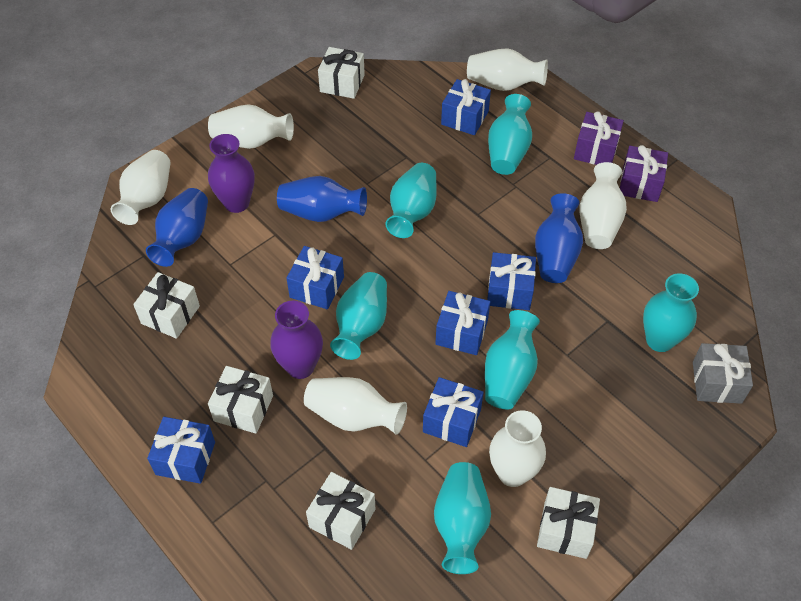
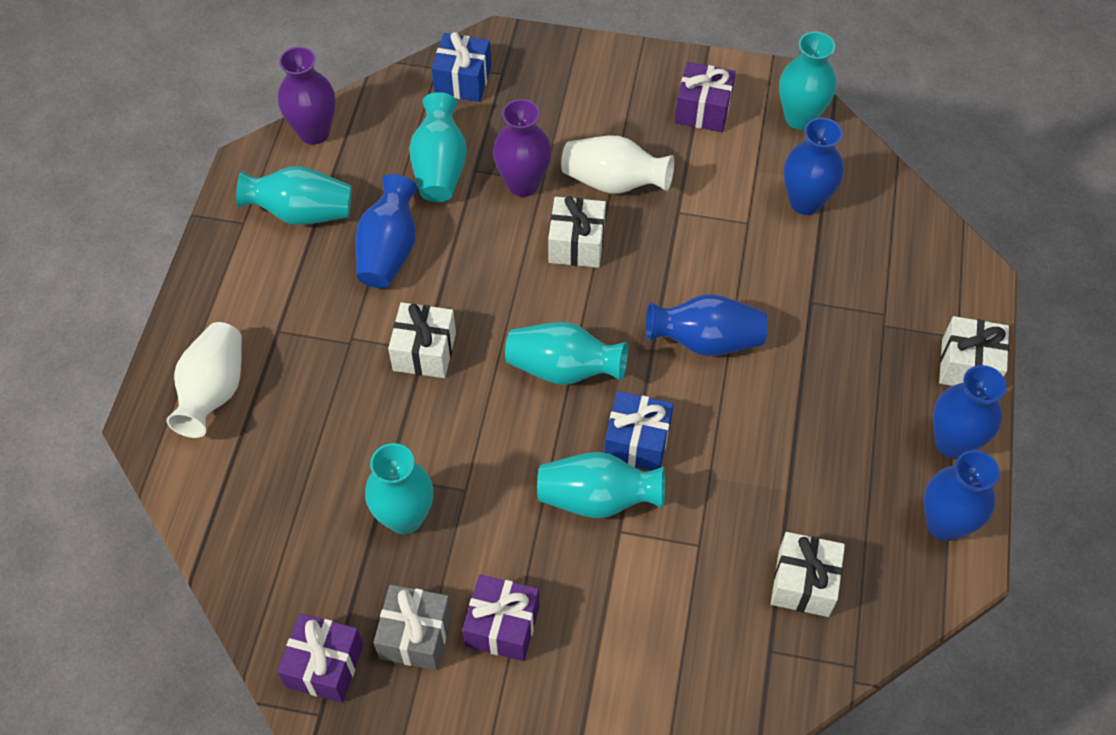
blue gift: [147,417,215,484] [286,246,344,310] [423,377,484,447] [435,291,490,355] [441,79,491,135] [487,252,536,310] = 6 -> [432,32,491,102] [604,391,674,470] = 2
blue vase: [146,188,208,267] [277,176,367,222] [535,193,583,283] = 3 -> [355,174,418,288] [646,294,768,356] [784,118,844,215] [924,450,1000,541] [933,365,1007,458] = 5
purple gift: [574,111,624,165] [620,145,668,202] = 2 -> [277,613,363,703] [462,575,540,661] [675,62,736,132] = 3
white gift: [133,272,200,339] [208,366,273,434] [306,472,376,550] [318,47,365,99] [537,487,600,559] = 5 -> [388,302,456,378] [548,196,606,268] [771,532,845,617] [939,316,1009,386] = 4
white vase: [111,150,171,225] [208,104,294,149] [304,377,407,435] [467,48,548,91] [489,410,546,487] [580,162,627,249] = 6 -> [167,322,242,438] [561,136,674,194] = 2

